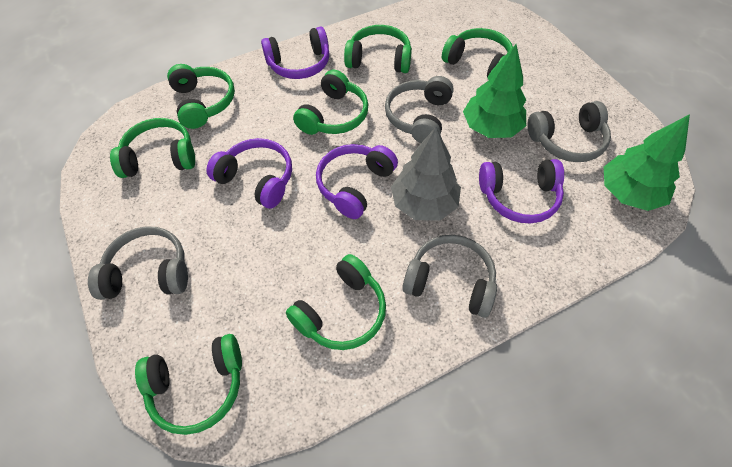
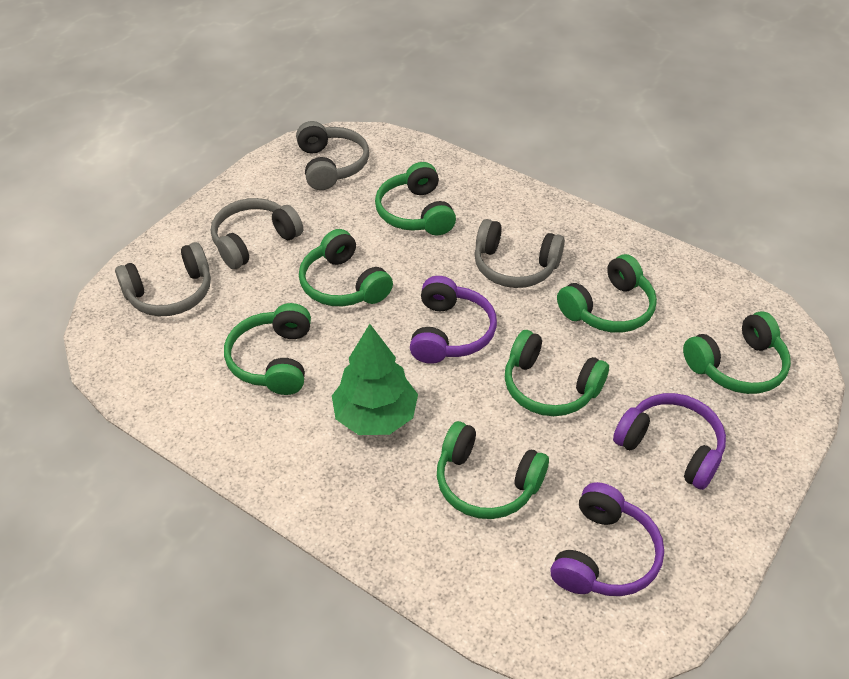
green tree: [463,44,526,138] [604,114,690,211] = 2 -> [332,324,418,435] = 1
grey tree: [391,127,461,220] = 1 -> none = 0
purple headphones: [206,138,292,208] [261,26,330,79] [316,144,398,219] [479,159,564,223] = 4 -> [410,276,497,364] [551,482,664,596] [613,393,726,490] = 3

